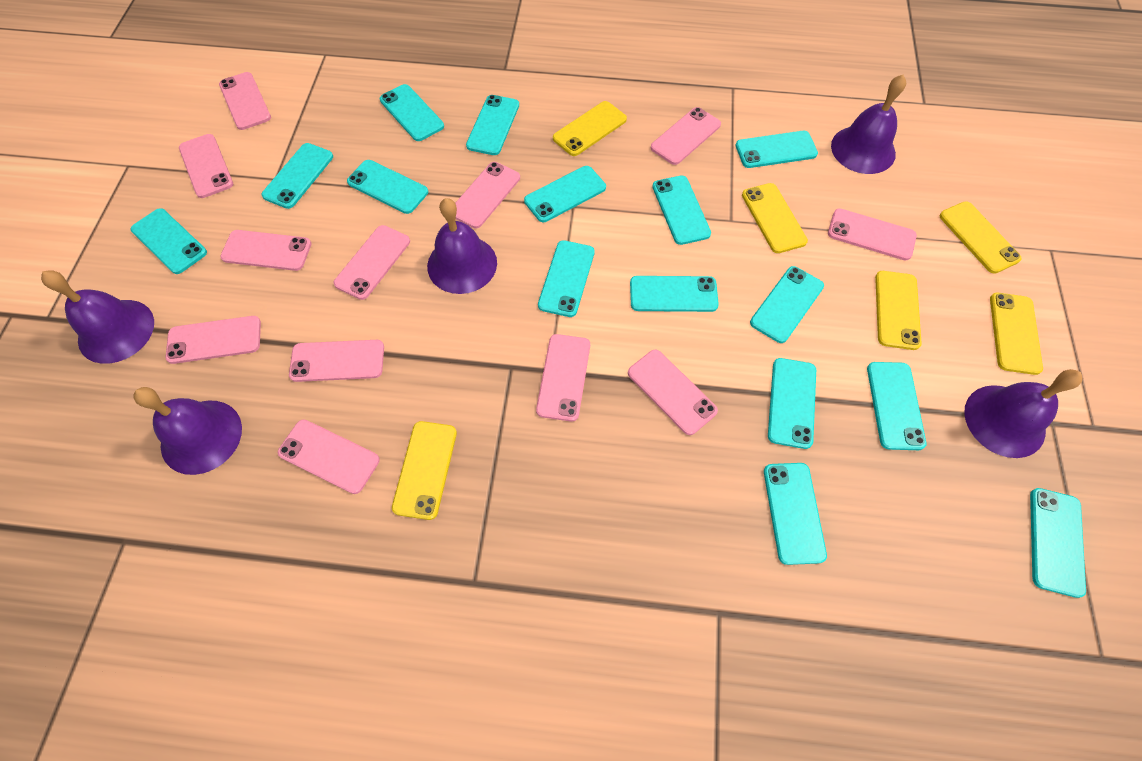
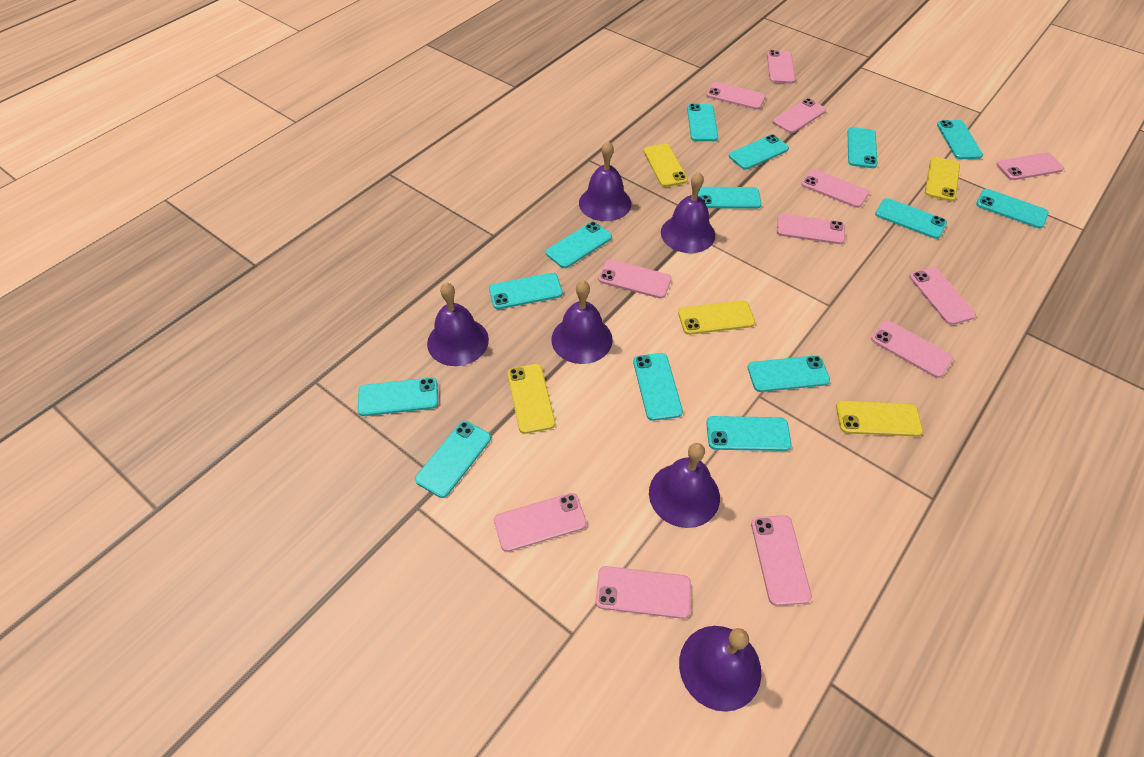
purple bell: [41,270,154,364] [134,387,242,475] [427,198,497,294] [831,75,906,174] [964,369,1082,458] = 5 -> [427,283,489,366] [551,280,613,364] [579,141,631,221] [649,443,720,528] [661,172,715,253] [679,626,761,712] = 6
turquoise phone: [131,208,207,274] [261,143,333,209] [347,160,428,214] [380,84,444,141] [466,95,519,155] [524,166,606,222] [538,240,595,317] [630,276,719,312] [652,176,711,245] [736,131,818,168] [750,266,824,343] [764,463,827,565] [768,358,816,449] [867,362,926,450] [1030,488,1086,598] = 15 -> [358,378,438,416] [415,421,491,498] [489,273,563,309] [546,222,612,268] [633,353,683,421] [687,104,718,141] [698,187,762,209] [706,416,792,451] [729,134,789,170] [748,356,830,392] [847,127,878,168] [875,198,947,239] [937,120,983,159] [976,189,1049,228] = 14
yellow phone: [392,421,457,520] [553,101,627,156] [742,183,808,253] [875,271,922,350] [939,201,1022,274] [990,293,1043,375] = 6 -> [507,364,555,434] [644,144,688,187] [678,300,755,335] [836,401,923,437] [925,157,960,201] = 5

